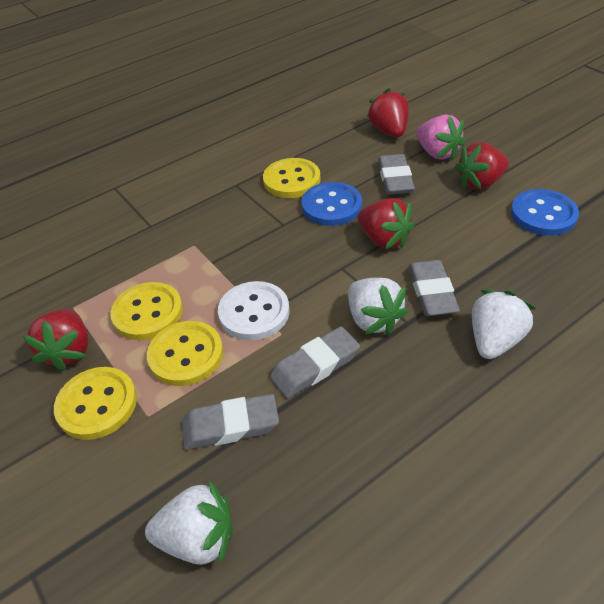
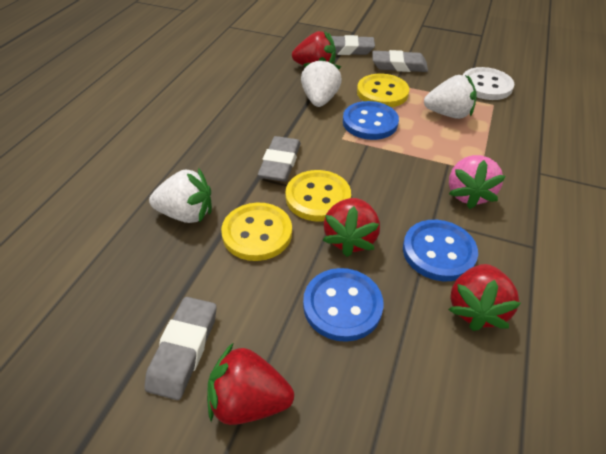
blue button: [301,182,362,226] [511,189,579,236] = 2 -> [303,268,384,342] [343,101,399,140] [403,220,478,281] = 3
yellow button: [54,367,137,440] [110,282,183,340] [147,321,223,386] [263,158,321,198] = 4 -> [221,203,292,261] [285,170,351,222] [357,74,409,107] = 3

